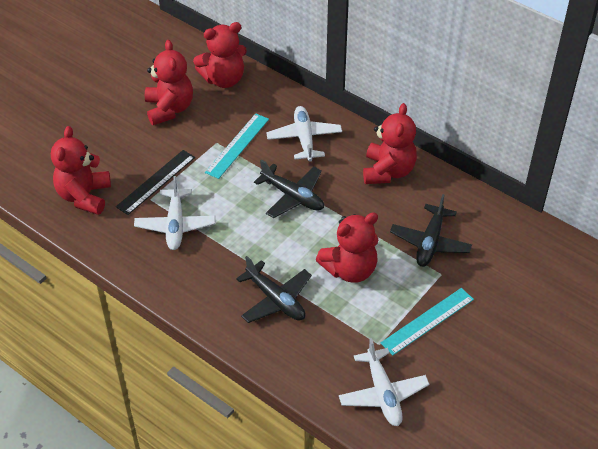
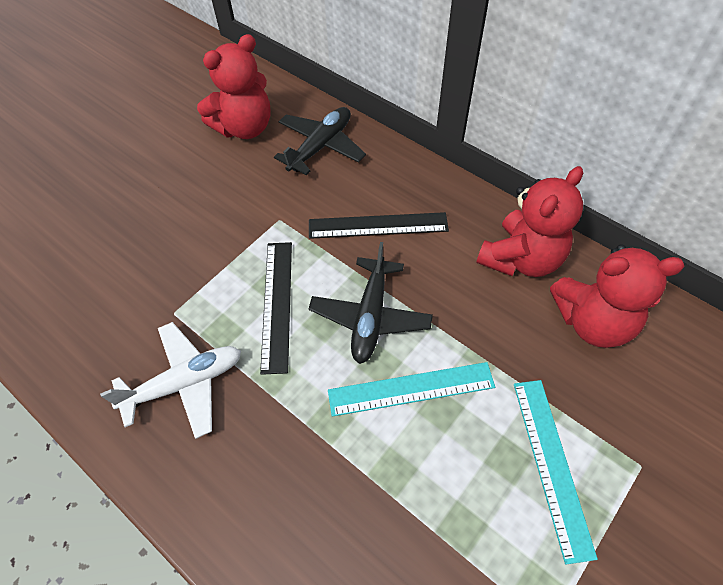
black plane: [236,256,312,323] [254,160,324,218] [390,194,472,267] = 3 -> [274,107,366,175] [309,242,433,364] = 2
black ruler: [116,150,195,215] = 1 -> [260,242,292,375] [309,212,449,239] = 2
red teddy bear: [51,126,111,215] [145,40,193,125] [193,22,247,88] [316,212,378,283] [363,103,417,184] = 5 -> [197,34,271,139] [476,166,584,277] [550,244,685,348] = 3
white plane: [134,176,216,250] [266,106,342,162] [339,338,430,426] = 3 -> [100,322,241,439] = 1

